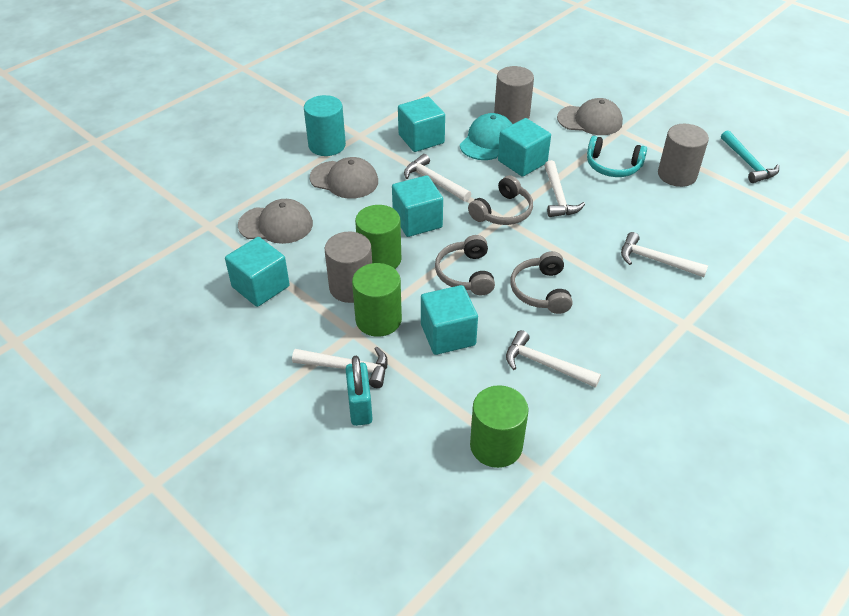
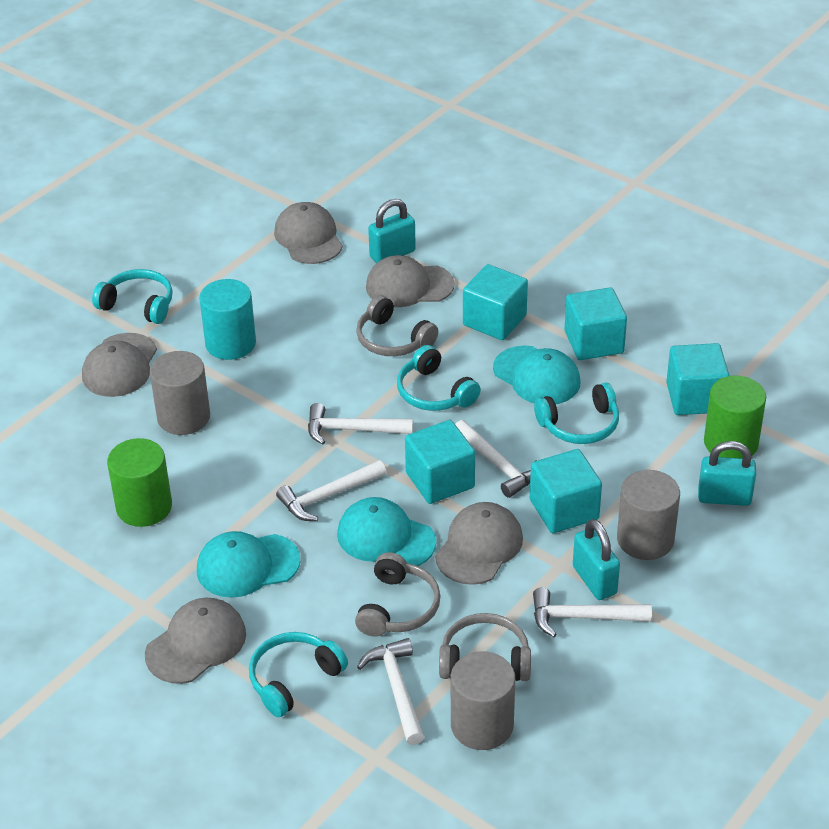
green cylinder: [352,263,402,337] [355,205,401,269] [470,385,529,468] = 3 -> [107,438,172,527] [704,376,766,459] = 2
grey cap: [238,199,313,244] [310,157,378,199] [557,98,623,135] = 3 -> [82,333,157,397] [145,597,246,684] [274,202,343,264] [366,255,455,307] [435,502,523,585] = 5
turquoise cap: [460,113,512,160] = 1 -> [197,531,300,598] [337,497,436,566] [493,345,580,404] = 3
turquoise hammer: [721,130,779,183] = 1 -> none = 0
turquoise headphones: [587,136,647,177] = 1 -> [92,269,173,324] [249,632,348,717] [397,345,481,411] [534,382,619,444] = 4
turquoise padlock: [346,356,373,426] = 1 -> [368,199,416,263] [573,519,620,600] [698,441,756,506] = 3

